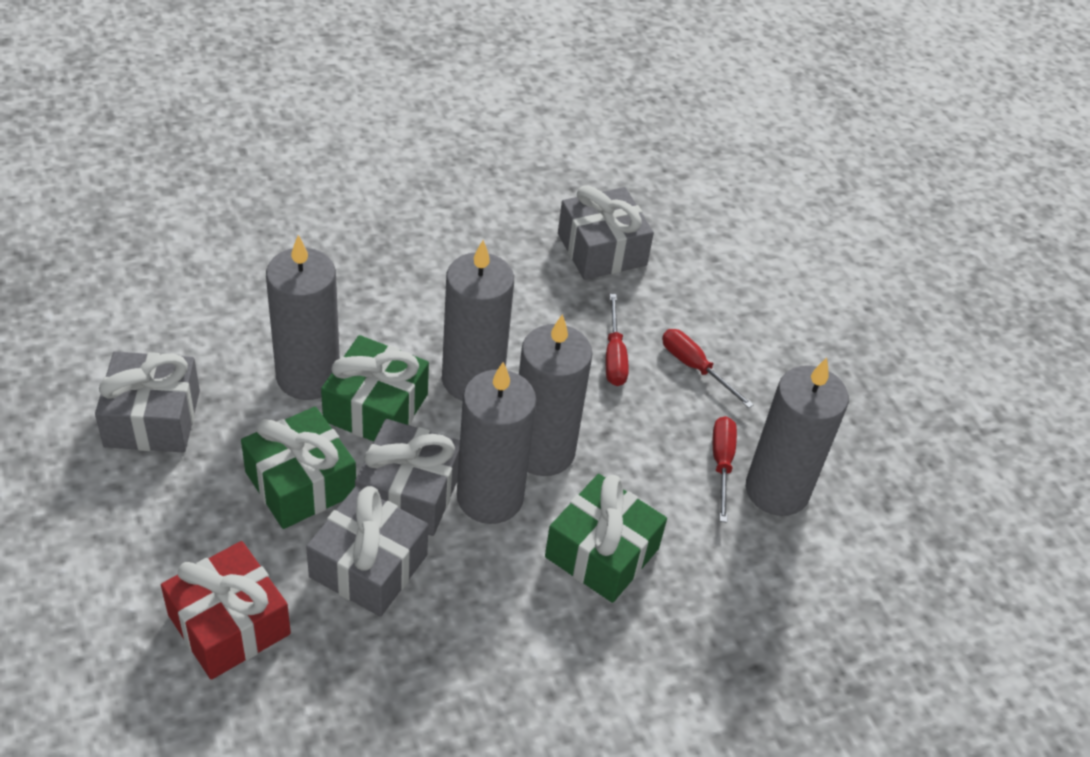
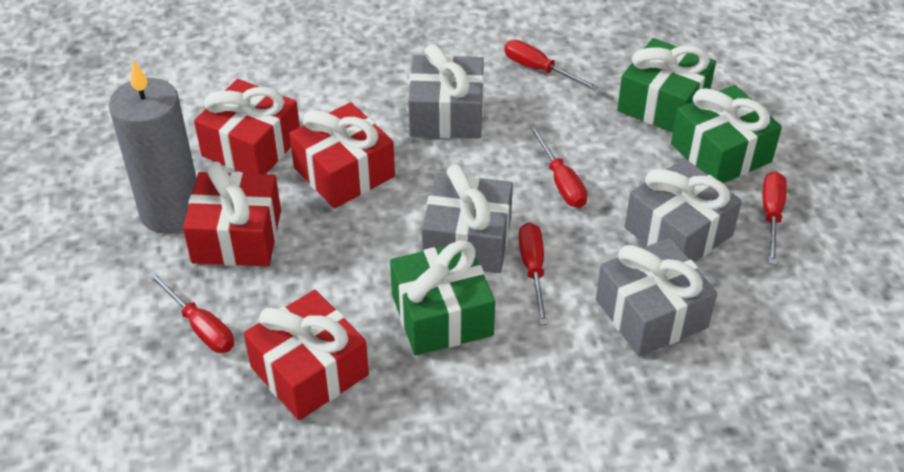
grey candle: [266,235,340,400] [442,240,514,401] [457,362,537,524] [519,314,593,476] [746,358,849,516] = 5 -> [109,60,197,234] = 1
red gift: [161,541,291,680] = 1 -> [183,162,281,266] [194,79,300,174] [244,290,369,420] [289,102,395,208] = 4
red screwdriver: [606,294,629,386] [662,329,754,408] [713,416,737,523] = 3 -> [147,271,234,353] [504,40,599,90] [518,223,548,325] [529,126,588,208] [763,171,787,265] = 5

